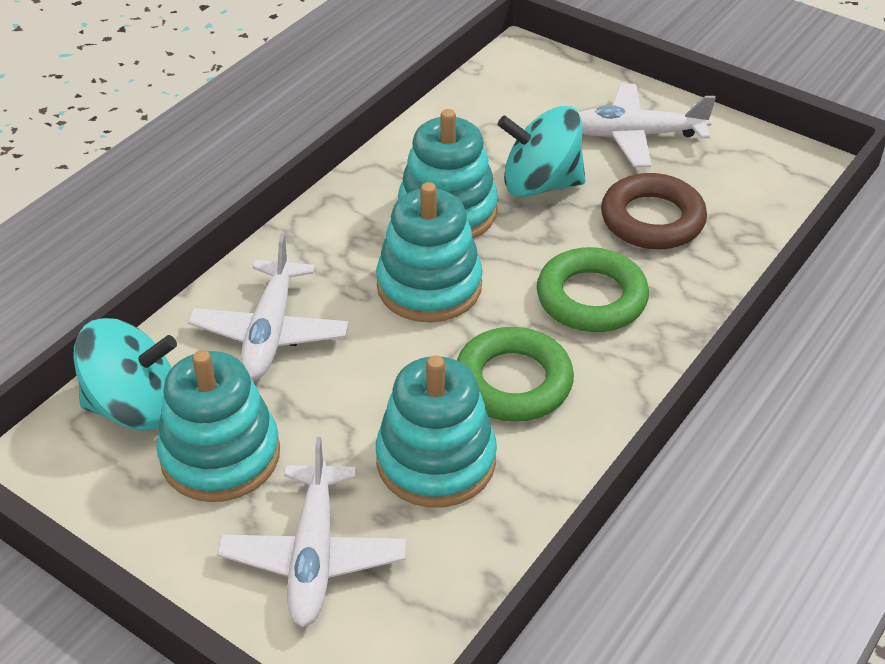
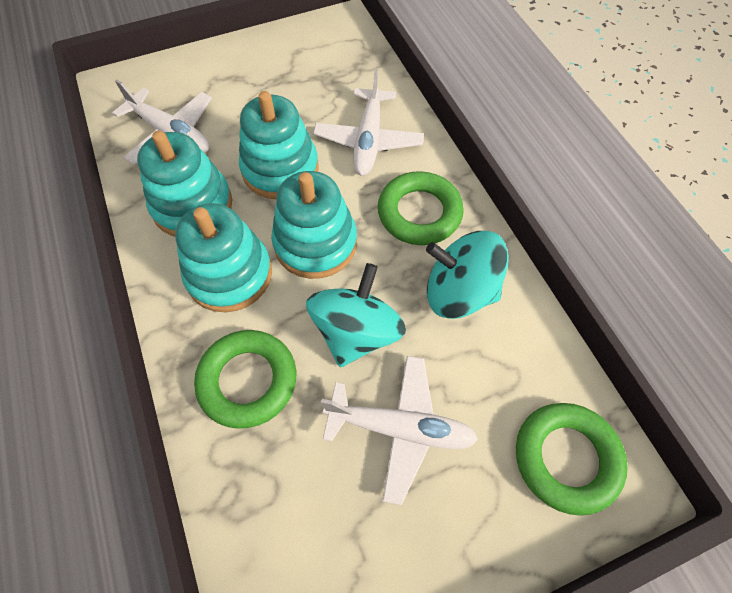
brown ring: [601,173,707,249] = 1 -> none = 0
green ring: [457,327,574,422] [537,247,649,332] = 2 -> [194,330,296,429] [378,171,464,245] [516,403,628,516] = 3

